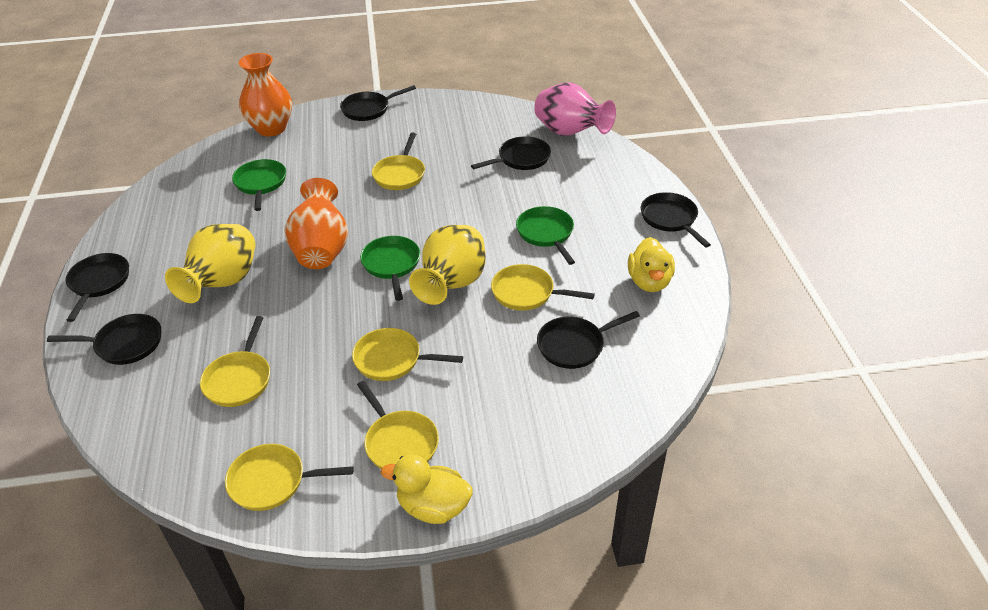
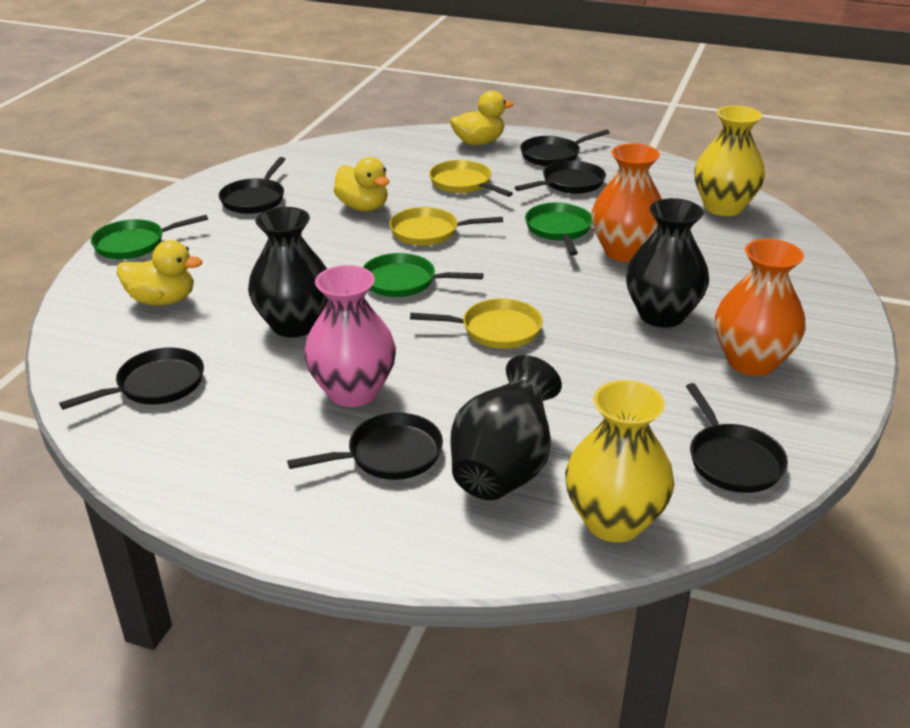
black vase: none = 0 -> [248,207,328,338] [450,355,562,500] [626,198,709,328] = 3
yellow duck: [381,455,473,524] [628,237,675,292] = 2 -> [117,240,202,305] [333,157,389,211] [450,90,514,145] = 3
yellow pan: [200,316,270,407] [225,444,354,511] [352,328,463,381] [357,381,439,469] [372,133,425,190] [491,264,595,311] = 6 -> [389,207,503,246] [410,298,543,349] [429,160,513,197] = 3

